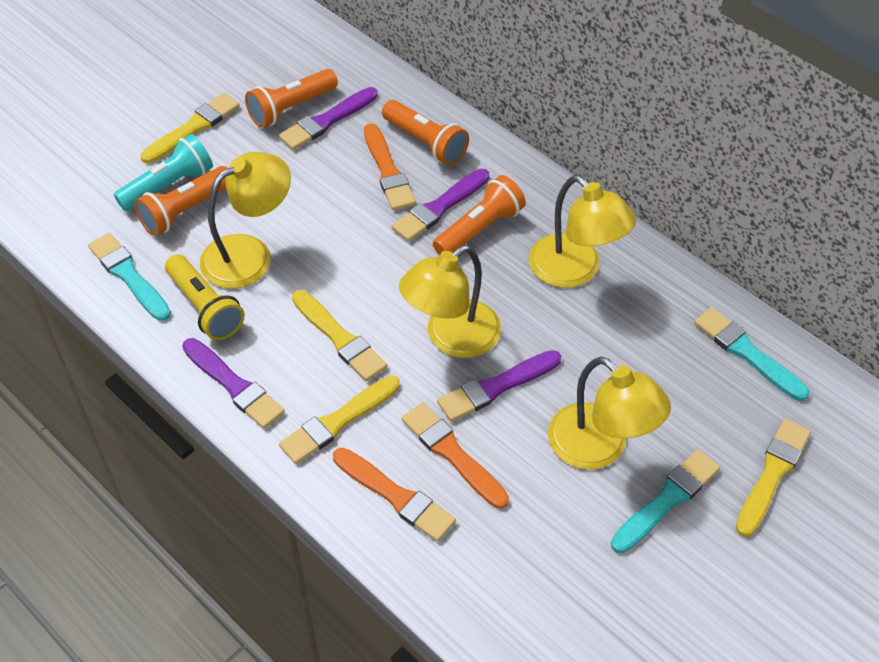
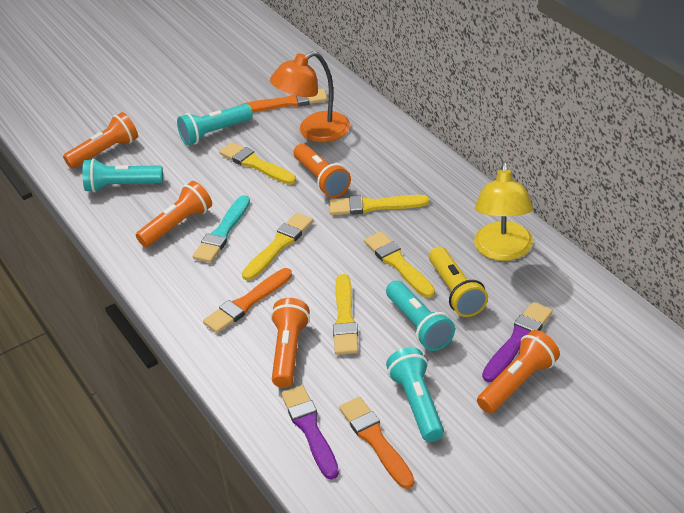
orange flashlight: [134,166,228,236] [245,69,338,128] [382,100,469,166] [433,175,526,255] = 4 -> [63,112,138,169] [136,181,212,247] [271,298,310,388] [294,144,351,198] [477,330,560,414] = 5
orange lamp: none = 0 -> [270,51,350,142] = 1
purple brush: [182,338,285,429] [279,87,378,150] [391,169,490,242] [437,350,561,422] = 4 -> [281,385,339,480] [482,302,553,382] = 2
turquoise brush: [88,233,171,321] [611,449,720,553] [694,307,809,401] = 3 -> [192,195,250,263] = 1
turquoise flashlight: [114,134,213,211] = 1 -> [83,159,163,192] [177,103,253,145] [386,281,455,351] [386,347,444,442] = 4
yellow brush: [141,93,240,163] [279,375,400,464] [292,290,387,381] [736,419,811,537] = 4 -> [219,142,296,185] [242,213,313,280] [329,195,429,215] [333,274,358,355] [364,231,435,298] = 5
yellow lamp: [200,152,291,289] [399,245,501,358] [529,175,636,288] [548,356,671,470] = 4 -> [474,162,533,261] = 1

